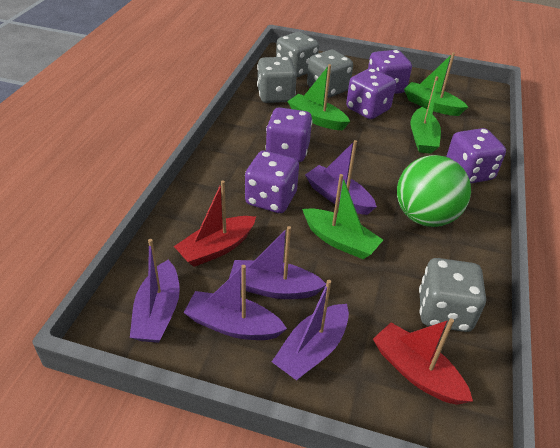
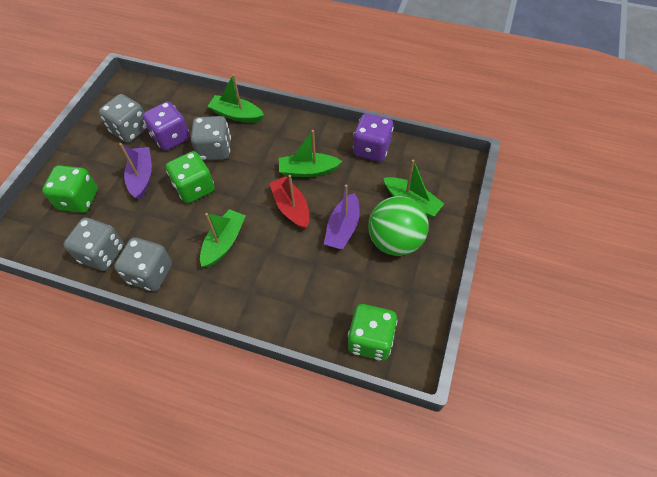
green dice: none = 0 -> [42,165,98,213] [166,151,215,203] [348,304,397,361] = 3
purple boat: [130,239,180,343] [184,265,287,340] [229,226,326,299] [272,280,349,380] [305,140,377,215] = 5 -> [119,143,152,200] [324,185,360,250] = 2
purple dice: [245,150,299,213] [265,107,312,162] [346,68,396,119] [368,50,412,94] [446,128,506,184] = 5 -> [142,101,190,151] [353,114,394,162] = 2
red boat: [174,180,256,267] [373,318,473,405] = 2 -> [269,175,309,229] = 1

